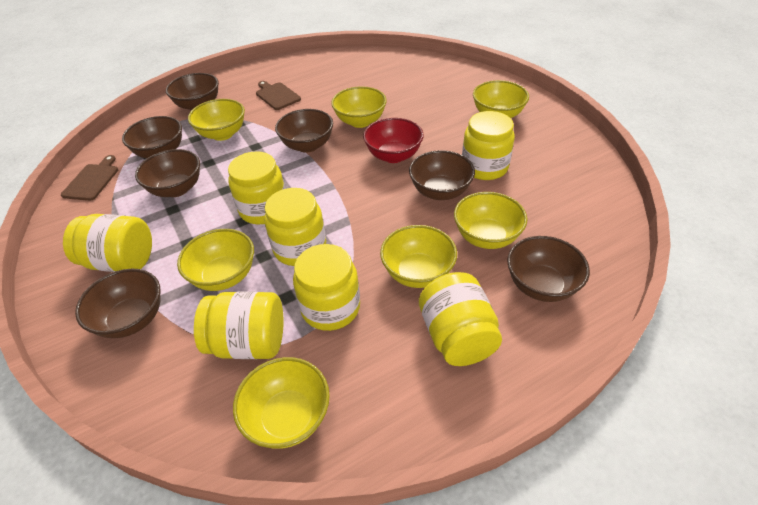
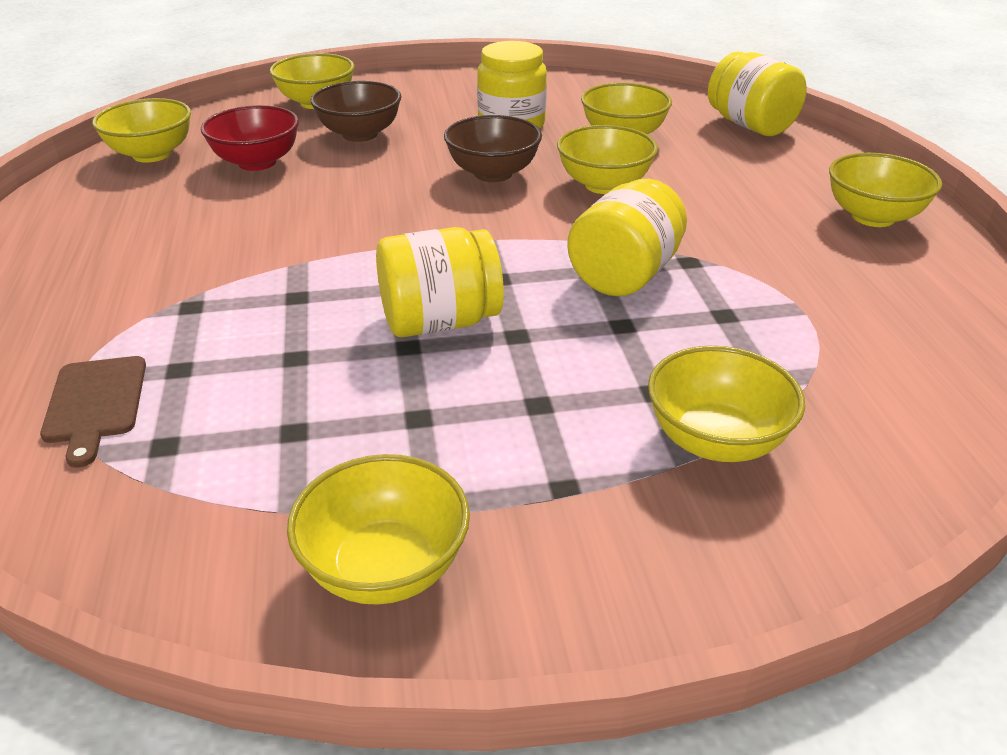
brown bowl: [75,269,160,338] [122,116,182,158] [135,149,200,197] [166,73,219,111] [275,109,333,153] [409,150,475,200] [507,236,590,302] = 7 -> [311,81,402,142] [444,115,542,182] = 2
brown cutting board: [61,155,118,201] [256,81,301,110] = 2 -> [40,356,146,468] = 1
yellow jar: [63,214,152,272] [194,292,284,359] [228,151,285,224] [264,188,326,266] [293,244,360,331] [419,272,502,366] [462,111,515,180] = 7 -> [376,227,504,337] [477,41,547,129] [567,179,687,296] [708,51,807,136] = 4

